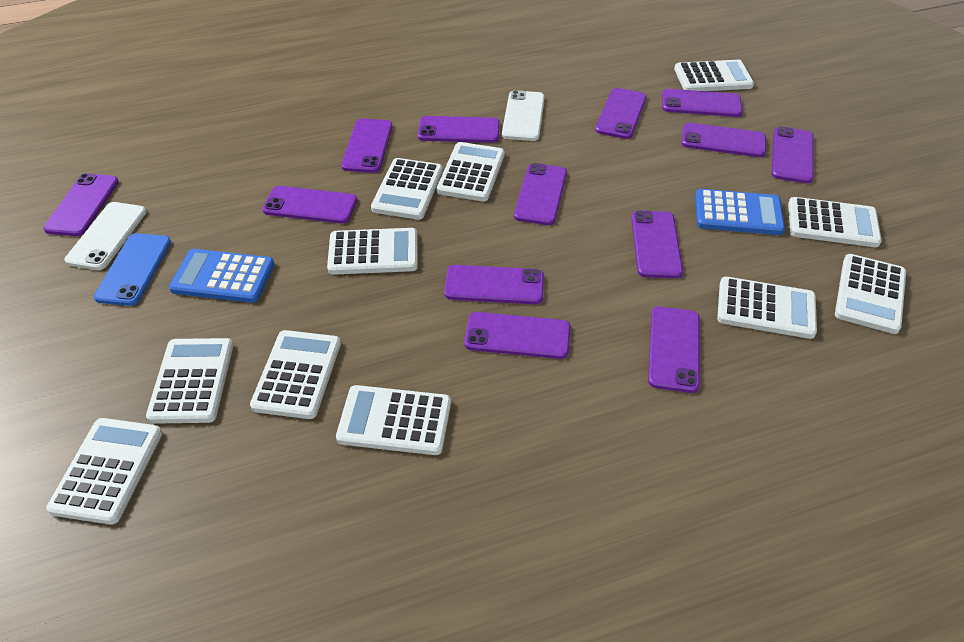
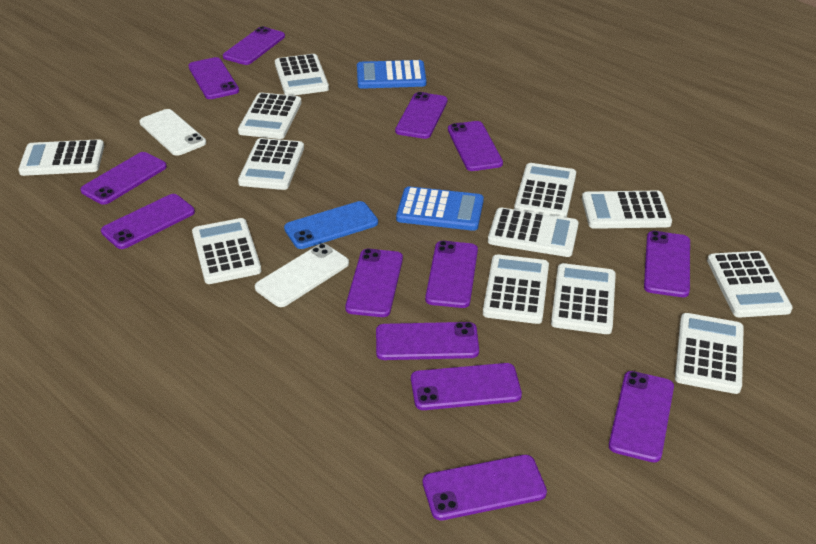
white calculator: [46,418,162,525] [146,338,233,424] [250,330,341,419] [327,228,418,275] [336,385,451,455] [371,158,443,220] [437,142,505,201] [674,60,754,91] [717,277,817,339] [788,197,882,247] [835,254,906,334] = 11 -> [18,139,104,176] [192,218,261,284] [238,93,302,139] [238,138,304,190] [275,54,329,96] [483,254,549,324] [488,208,579,257] [514,163,576,217] [551,263,616,334] [582,191,672,229] [675,313,744,394] [707,251,793,317] = 12

